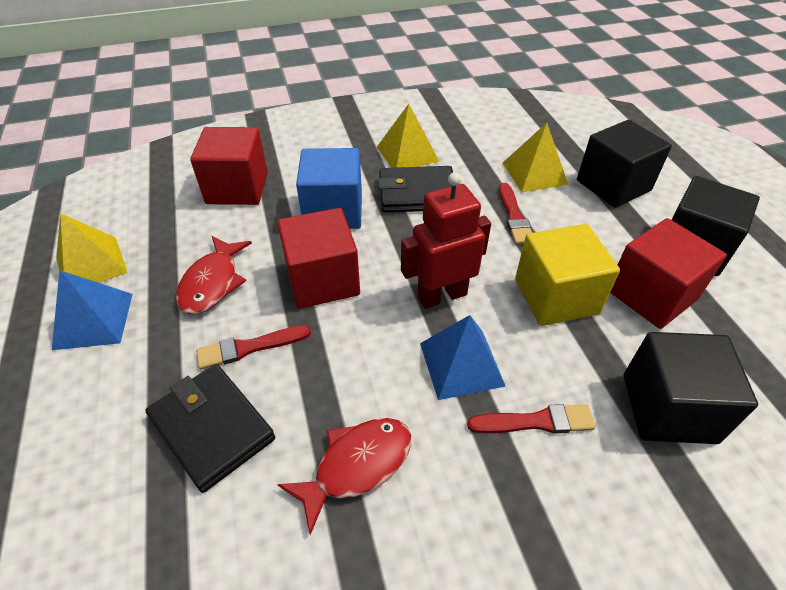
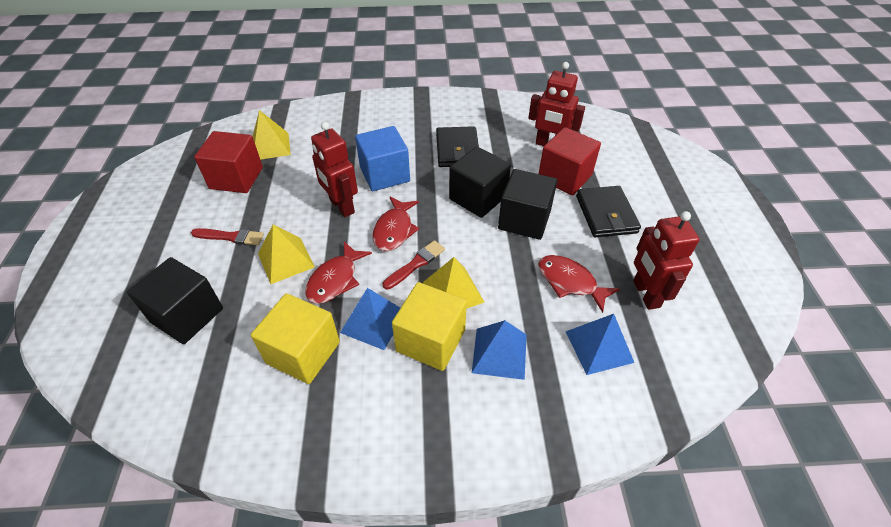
blue pyramid: [52,270,132,350] [420,315,505,400] = 2 -> [340,288,400,350] [472,320,527,380] [566,314,634,375] = 3
red brush: [196,325,311,370] [467,404,595,434] [499,183,532,245] = 3 -> [191,228,264,245] [383,240,445,289] = 2
red cube: [190,127,268,205] [277,208,360,309] [610,218,727,329] = 3 -> [194,131,263,193] [539,127,601,195] = 2
red fish: [176,236,252,314] [277,418,411,535] = 2 -> [305,241,372,304] [373,197,419,251] [538,255,620,313] = 3
red robot: [401,172,491,309] = 1 -> [311,122,358,217] [528,62,585,146] [633,211,699,310] = 3
yellow cube: [515,224,620,326] = 1 -> [251,293,340,384] [392,282,467,371] = 2

